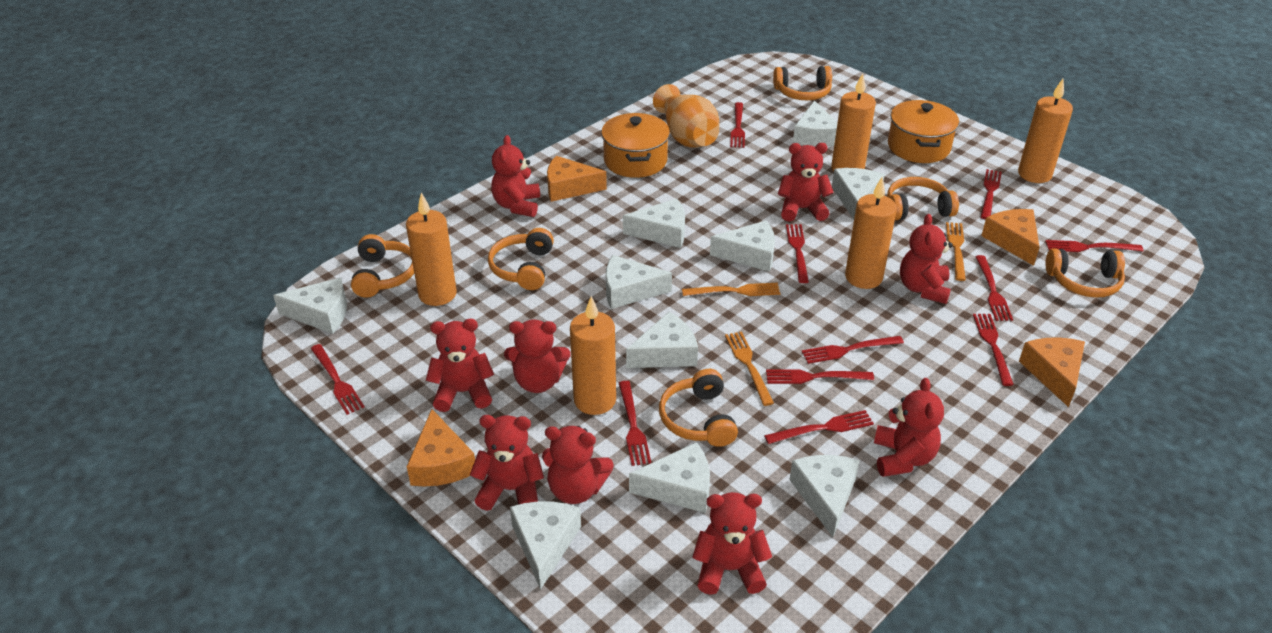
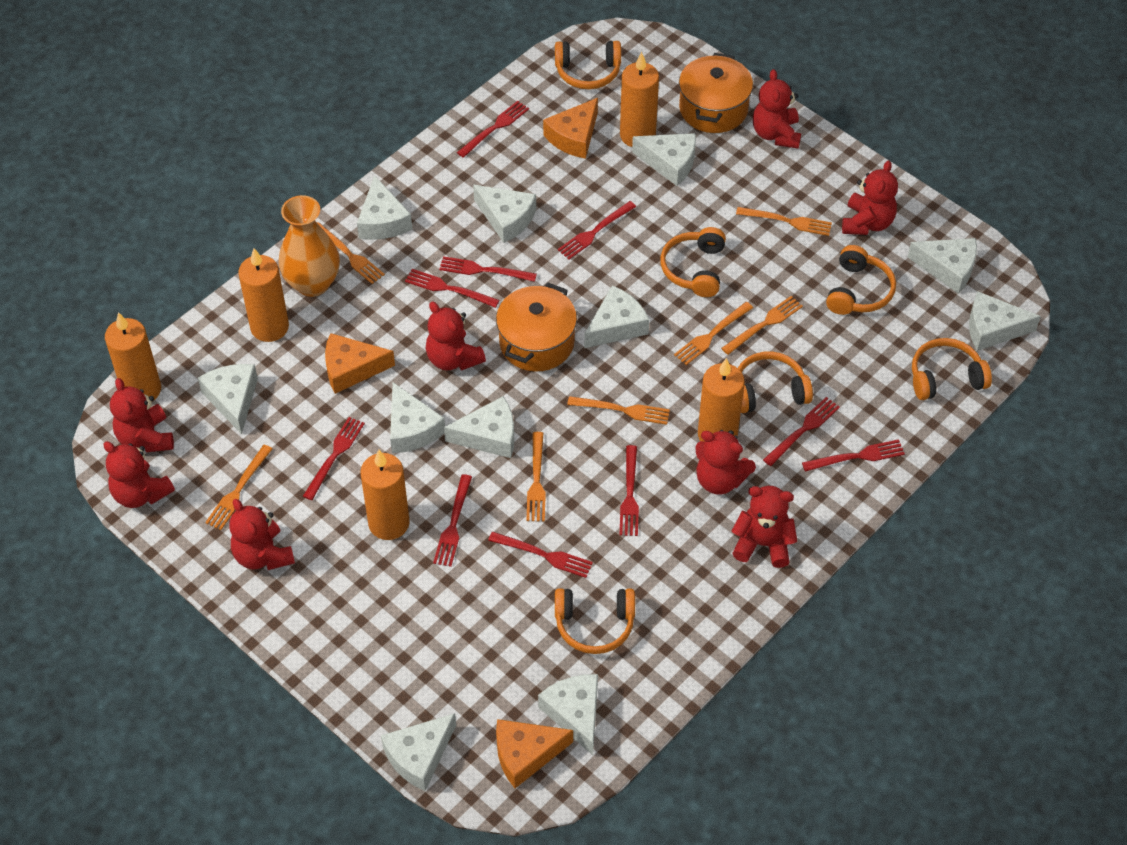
orange cheese: [407,409,475,487] [547,156,607,202] [981,209,1040,266] [1019,338,1085,407] = 4 -> [325,333,395,394] [496,719,573,788] [543,98,598,159] = 3
orange fork: [682,283,780,296] [725,332,774,406] [946,222,966,281] = 3 -> [205,445,272,530] [317,222,385,284] [527,432,546,521] [567,396,670,425] [674,302,753,365] [721,296,803,355] [736,207,832,236] = 7
red fork: [311,344,365,415] [619,381,651,466] [730,102,745,148] [764,410,874,444] [766,369,874,384] [786,224,809,283] [802,336,904,364] [973,314,1014,386] [975,255,1013,321] [981,169,1002,219] [1045,240,1143,252] = 11 -> [303,417,365,500] [405,269,499,308] [433,474,472,567] [439,256,537,282] [457,101,529,158] [488,532,593,578] [558,201,636,259] [619,445,639,536] [763,397,840,466] [802,439,905,471] = 10
red teddy bear: [426,319,494,412] [470,415,544,511] [491,135,540,217] [504,319,570,393] [542,426,614,504] [692,492,772,595] [778,143,834,221] [874,378,944,477] [900,214,953,304] = 9 -> [103,442,175,508] [110,378,174,453] [229,499,295,570] [426,302,486,371] [695,430,756,494] [732,486,797,568] [753,69,801,149] [842,160,898,235] = 8
white cheese: [273,278,347,334] [510,501,581,590] [606,255,672,309] [623,199,685,248] [626,312,698,368] [629,442,710,513] [710,221,775,272] [789,455,860,537] [793,100,837,147] [832,168,885,219] = 10 -> [198,364,258,435] [357,175,413,240] [381,713,456,791] [390,382,445,453] [444,396,514,458] [473,185,536,243] [538,674,598,755] [584,285,649,348] [632,133,696,186] [908,238,977,294] [969,292,1041,351] = 11

